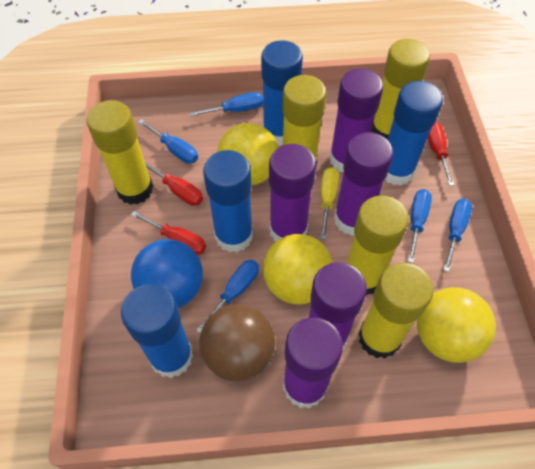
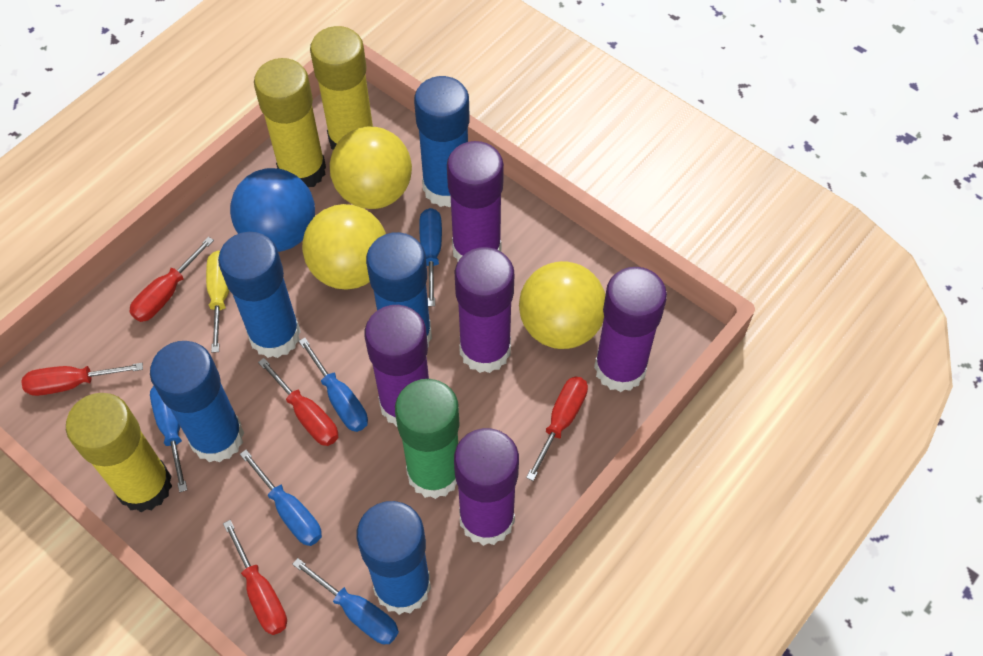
blue glue stick: [121,284,193,378] [203,150,253,253] [261,40,303,146] [385,81,443,186] = 4 -> [150,341,244,463] [218,232,301,358] [357,501,431,615] [366,232,432,347] [414,76,470,207] = 5
brown ball: [199,304,275,381] = 1 -> none = 0
green glue stick: none = 0 -> [395,379,460,499] = 1
red screwdriver: [131,211,206,255] [145,162,203,206] [427,122,454,186] = 3 -> [21,363,143,396] [129,237,214,322] [223,520,287,635] [258,358,338,446] [526,376,588,481] = 5
yellow glue stick: [87,100,153,205] [282,75,326,166] [347,195,409,295] [358,263,433,358] [371,39,430,140] = 5 -> [66,393,172,512] [254,58,326,188] [310,26,374,150] = 3

